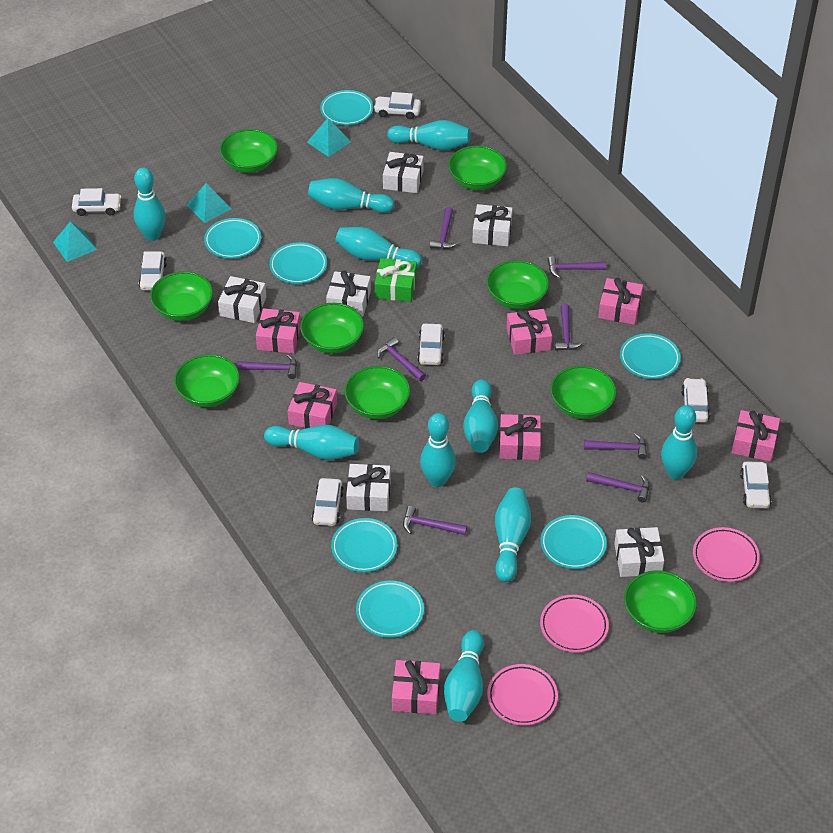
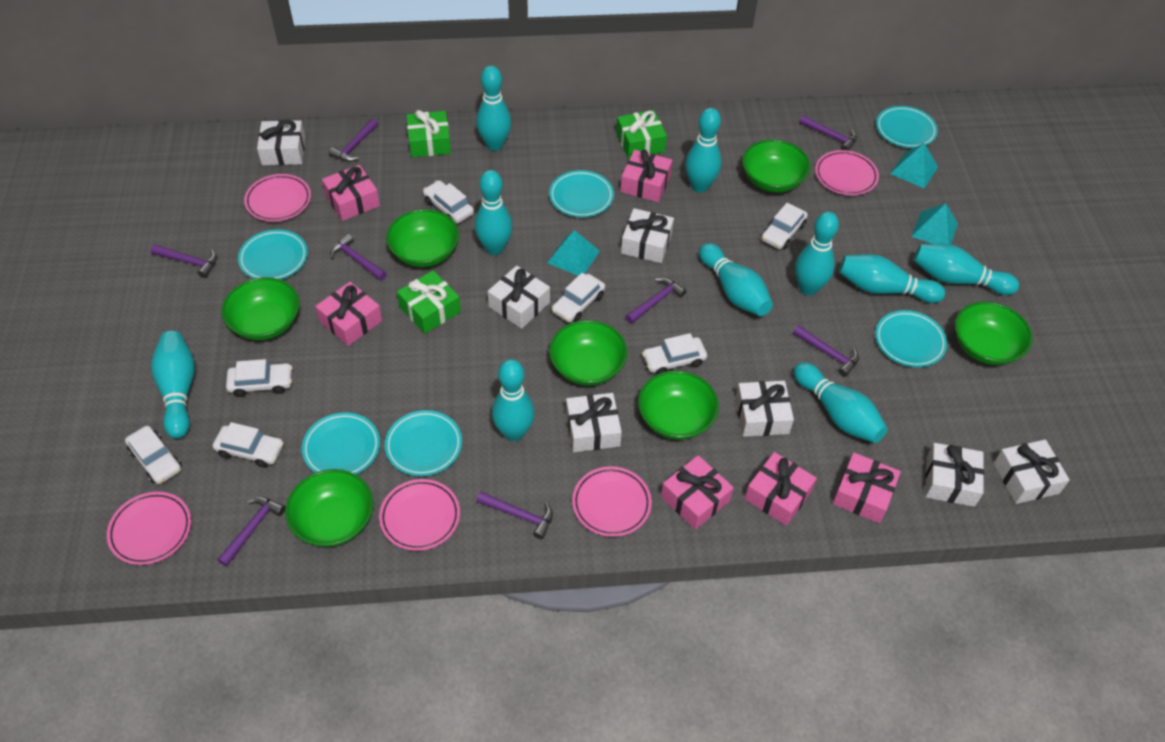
green bowl: [150,271,213,321] [174,354,240,407] [220,129,278,173] [300,303,364,353] [344,366,410,419] [448,146,507,190] [487,260,549,309] [550,366,617,419] [624,570,697,633] = 9 -> [221,277,300,340] [285,469,373,547] [386,209,459,267] [549,320,627,386] [638,371,719,440] [742,140,810,192] [955,301,1033,365] = 7
green gift: [375,258,417,302] = 1 -> [397,270,461,334] [406,110,451,158] [616,110,667,159] = 3
pink gift: [256,308,301,354] [288,382,337,428] [392,660,440,714] [499,414,541,460] [506,309,552,355] [598,278,643,325] [732,410,780,462] = 7 -> [315,282,382,346] [322,165,380,221] [620,149,672,202] [661,455,734,530] [745,452,817,526] [833,452,901,523] = 6
pink plate: [487,664,558,726] [540,595,609,653] [693,527,760,582] = 3 -> [107,492,191,565] [244,174,311,222] [379,479,460,551] [572,466,652,537] [815,150,879,196] = 5
turquoise plate: [204,218,261,258] [269,242,327,284] [320,90,373,125] [331,518,398,572] [356,580,424,638] [540,515,607,569] [620,333,681,379] = 7 -> [238,229,308,279] [302,413,380,474] [385,410,462,476] [549,170,614,217] [875,310,947,367] [876,106,938,148] = 6
white gift: [218,276,267,323] [326,271,371,317] [346,464,391,511] [383,152,424,193] [472,204,513,246] [614,527,664,577] = 6 -> [257,120,305,165] [488,266,550,329] [566,393,622,452] [621,208,674,263] [735,381,794,437] [925,443,984,507] [994,440,1070,504] = 7

